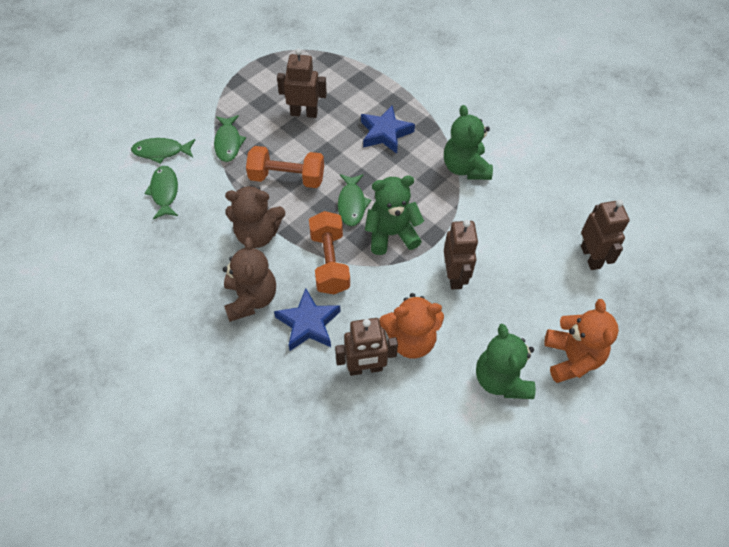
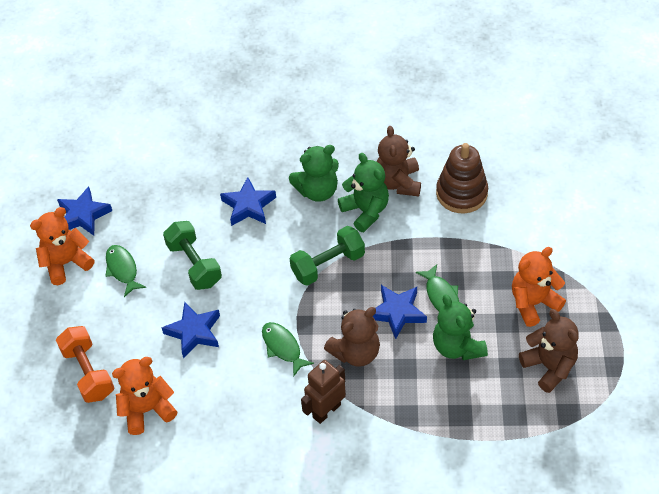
blue star: [274,288,341,351] [361,106,415,154] = 2 -> [57,186,112,236] [162,302,220,359] [220,177,276,226] [373,285,427,339] = 4
brown robot: [277,48,327,118] [335,318,398,376] [444,220,478,289] [581,199,630,270] = 4 -> [301,360,346,424] = 1
brown stacking toy: none = 0 -> [436,143,488,213] = 1
brown teddy bear: [223,237,276,322] [225,185,285,248] = 2 -> [324,307,380,367] [377,126,421,196] [519,309,579,393] = 3
green dumbbell: none = 0 -> [163,221,222,290] [290,226,365,286] = 2
green fish: [131,138,195,164] [144,166,178,219] [214,115,246,162] [338,174,371,226] = 4 -> [105,245,146,297] [262,322,314,376] [416,264,459,311] = 3
orange dumbbell: [246,146,324,188] [309,211,350,294] = 2 -> [56,326,114,403] = 1
orange teddy bear: [379,293,444,359] [544,299,619,383] = 2 -> [30,207,94,285] [112,357,177,435] [512,247,566,327] = 3

